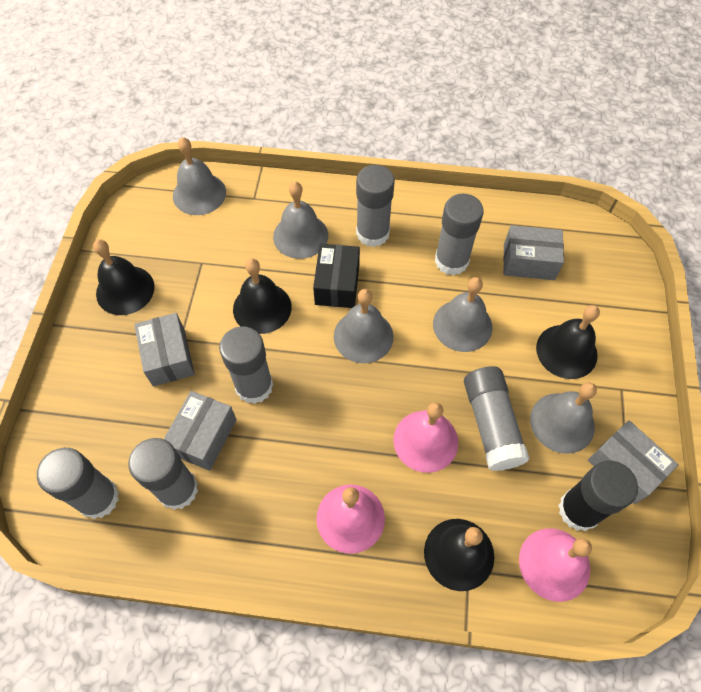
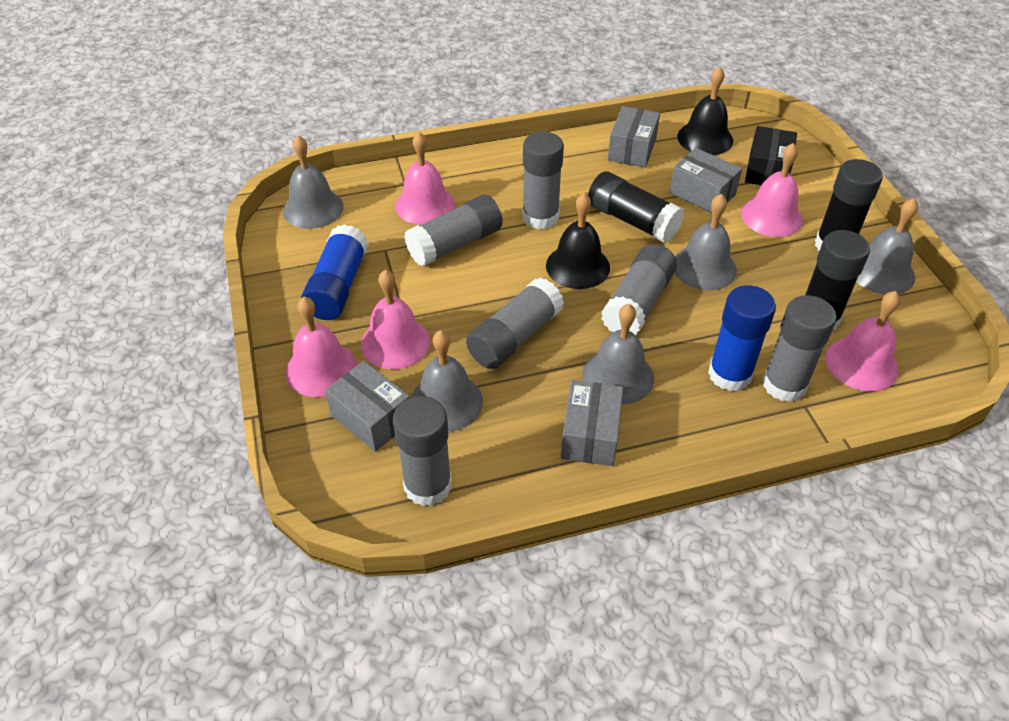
black bell: [93,239,155,315] [233,259,292,334] [424,519,494,591] [536,305,600,379] = 4 -> [546,193,610,289] [677,66,733,155] = 2
black glue stick: [558,461,638,531] = 1 -> [588,172,684,243] [805,230,870,330] [815,159,883,251] = 3
blue glue stick: none = 0 -> [301,224,368,320] [708,285,776,391] = 2
pink bell: [316,485,385,554] [394,402,458,473] [519,528,592,602] = 3 -> [285,297,357,397] [361,270,430,369] [395,132,455,225] [741,143,803,237] [825,291,900,391] = 5

